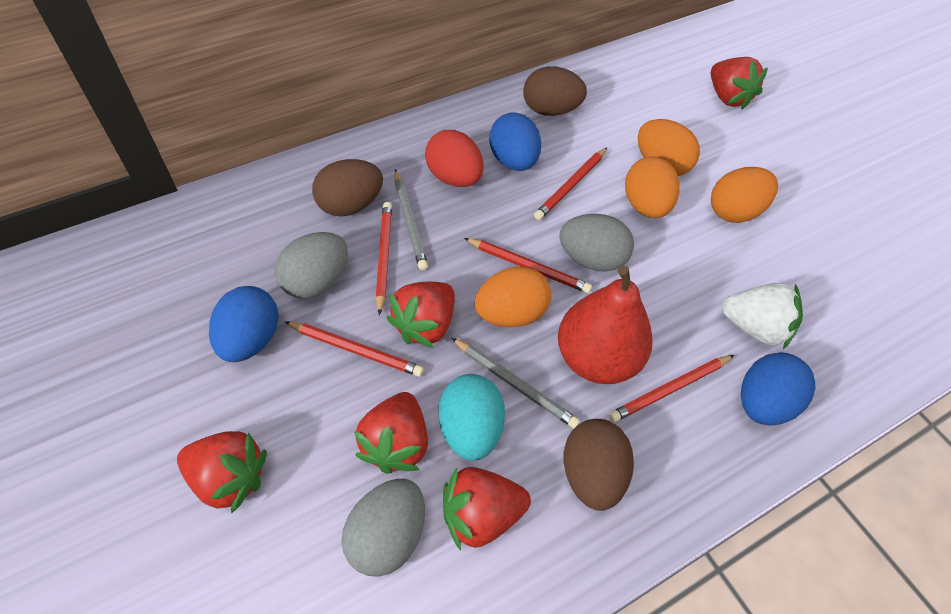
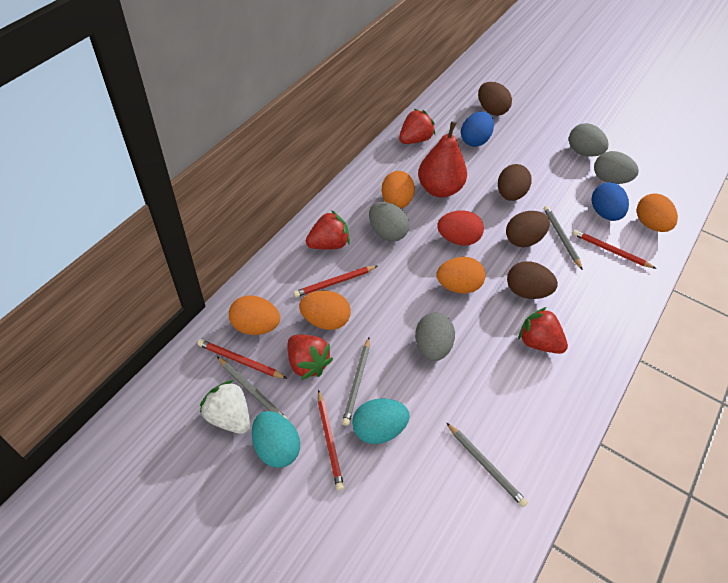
blue egg: [209,286,279,362] [489,113,541,171] [741,352,816,426] = 3 -> [461,111,494,147] [592,182,629,221] = 2
brown egg: [312,159,383,217] [523,66,587,116] [564,419,634,511] = 3 -> [478,82,512,116] [498,164,532,201] [506,211,550,247] [507,261,558,299] = 4
grey egg: [275,232,348,299] [341,479,425,577] [559,214,634,272] = 3 -> [369,202,409,242] [415,313,455,361] [569,123,609,157] [594,151,639,184] = 4
grey pencil: [394,169,428,270] [452,338,580,429] = 2 -> [217,357,288,420] [342,337,370,426] [446,422,528,507] [544,206,583,270] = 4
orange egg: [475,266,551,327] [625,156,680,218] [638,119,700,176] [711,167,778,223] = 4 -> [229,295,280,335] [299,291,351,330] [382,171,415,209] [436,257,486,294] [637,193,678,232] = 5
red pencil: [285,322,424,377] [375,202,392,315] [464,238,592,293] [534,148,607,220] [609,355,734,422] = 5 -> [198,339,287,379] [293,266,378,297] [318,389,344,490] [573,230,657,269] = 4
red strawberry: [177,431,267,513] [354,392,428,474] [387,282,455,348] [443,467,531,550] [711,57,768,110] = 5 -> [288,335,333,380] [306,210,350,249] [399,109,435,144] [518,307,568,354] = 4
turquoise egg: [439,374,505,461] = 1 -> [252,411,300,468] [352,398,410,444] = 2

